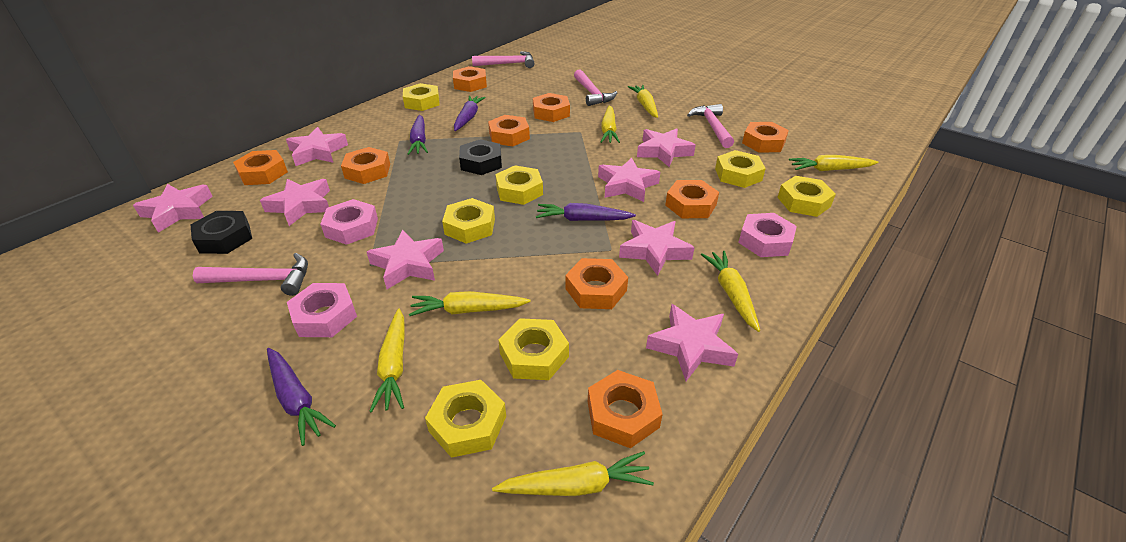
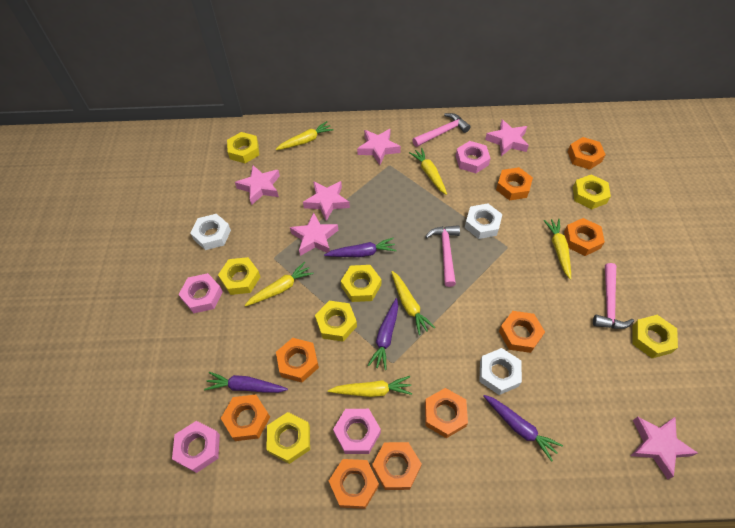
black nut: [191,211,252,254] [459,139,502,175] = 2 -> none = 0
pink hammer: [193,253,308,296] [472,51,534,68] [574,70,617,106] [687,104,734,148] = 4 -> [412,113,471,147] [425,225,460,287] [593,263,634,329] = 3
pink nut: [287,283,357,337] [320,199,378,245] [738,213,797,257] = 3 -> [172,421,220,473] [178,273,223,313] [333,409,381,454] [456,141,491,173] = 4
pink star: [133,184,213,233] [260,179,330,226] [286,127,348,166] [367,230,444,289] [598,157,660,202] [619,220,695,276] [637,128,696,167] [646,304,738,381] = 8 -> [235,165,280,205] [290,212,338,256] [303,181,350,221] [357,129,401,165] [485,119,529,156] [631,417,698,480] = 6
white nut: none = 0 -> [190,214,231,250] [465,203,502,239] [479,348,522,395] = 3
yellow carrot: [369,308,405,413] [409,291,531,316] [492,451,654,496] [601,105,620,143] [628,85,658,118] [701,251,760,332] [789,155,878,171] = 7 -> [245,262,314,306] [275,121,334,150] [328,376,412,397] [391,271,435,335] [409,148,447,195] [543,219,571,280] = 6

